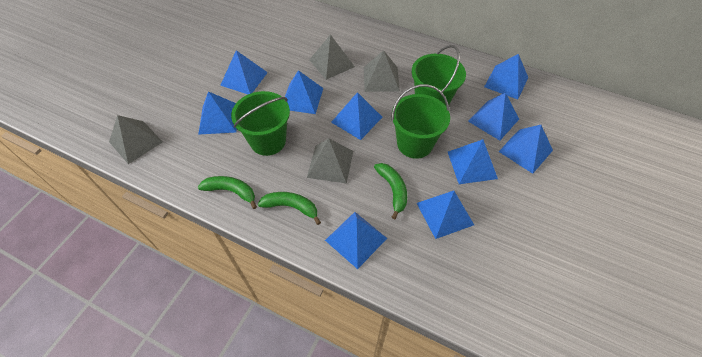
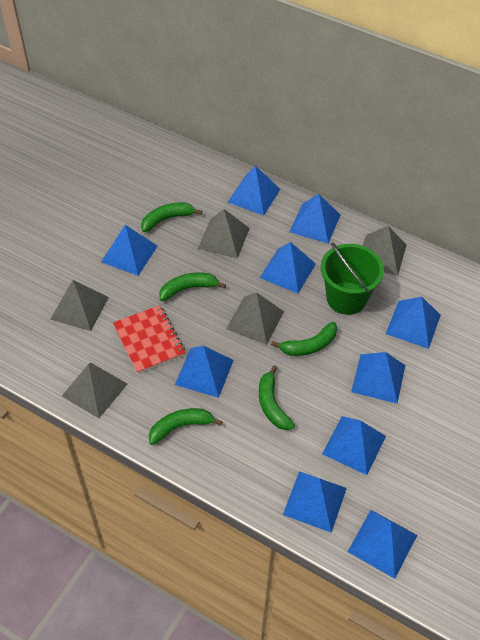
green banana: [198,176,257,209] [258,192,321,225] [374,163,407,220] = 3 -> [141,202,202,232] [149,408,223,445] [159,272,226,301] [259,365,295,430] [271,322,337,356] = 5
green bucket: [231,91,290,156] [391,84,450,159] [412,45,466,106] = 3 -> [321,242,384,315] = 1
grey pyramid: [109,115,163,164] [307,138,353,184] [309,34,355,80] [364,50,400,92] = 4 -> [51,280,109,331] [62,363,127,418] [198,209,250,258] [226,292,284,345] [363,226,406,276] = 5
red notebook: none = 0 -> [113,305,185,374] = 1

